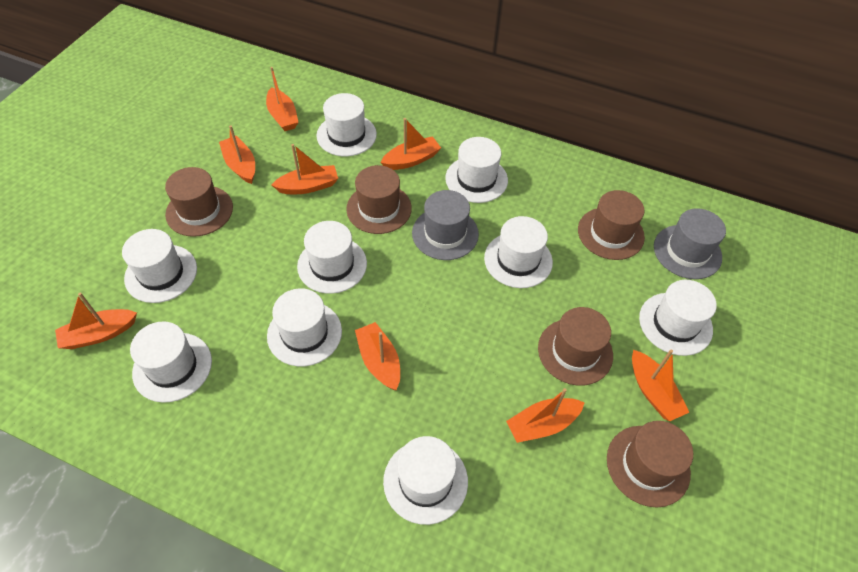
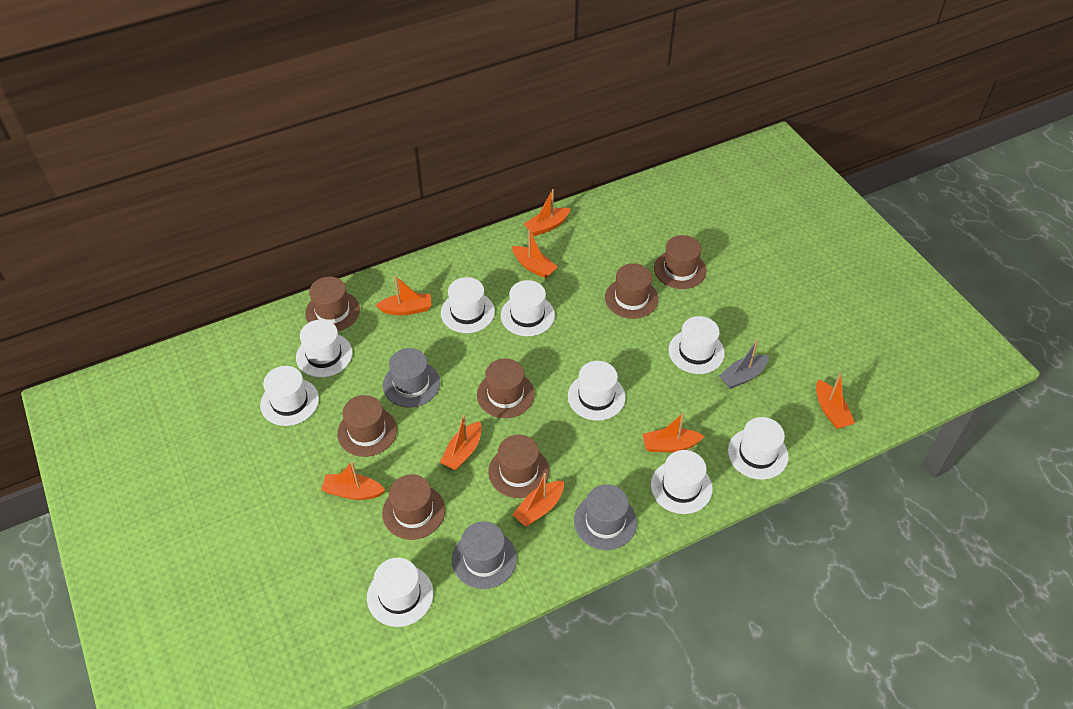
brown hat: [165,167,233,237] [346,165,412,234] [538,307,613,386] [578,190,645,260] [607,421,693,507] = 5 -> [305,277,360,331] [337,395,397,457] [382,474,445,540] [477,358,535,418] [488,435,549,498] [605,263,659,319] [654,235,707,289] = 7
grey boat: none = 0 -> [719,340,769,389] = 1
grey hat: [412,190,479,260] [654,208,726,279] = 2 -> [383,348,440,408] [452,521,517,589] [574,484,637,550] = 3

